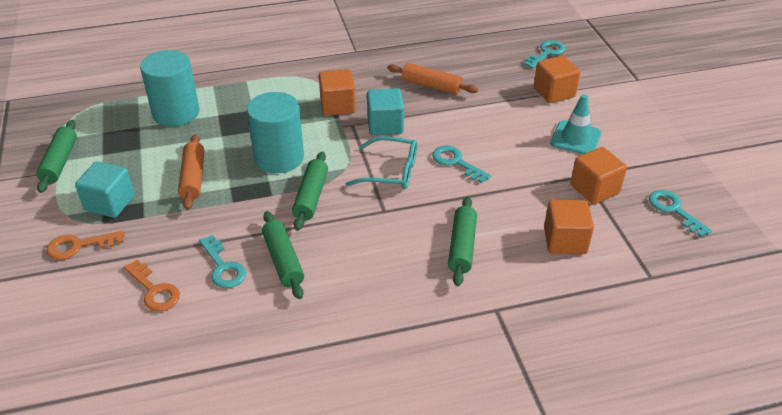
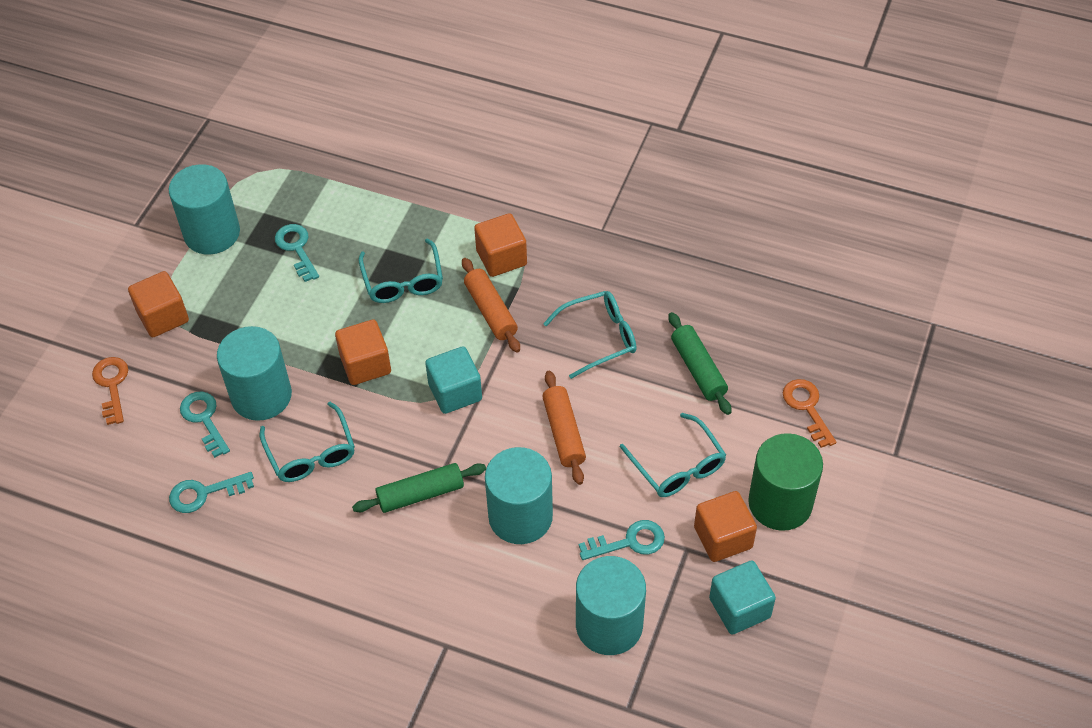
green cylinder: none = 0 -> [748,433,823,531] = 1
green rolling pin: [36,120,77,193] [262,211,304,299] [292,151,328,231] [448,196,477,286] = 4 -> [352,463,486,513] [669,312,731,415] = 2
turquoise cylinder: [140,50,199,127] [247,92,304,173] = 2 -> [169,164,240,254] [217,326,292,421] [485,447,553,544] [576,556,646,655] = 4
turquoise glasses: [346,136,417,189] = 1 -> [260,402,355,482] [358,238,443,303] [543,291,637,379] [620,413,726,497] = 4
turquoise traffic cone: [550,94,601,154] = 1 -> none = 0

